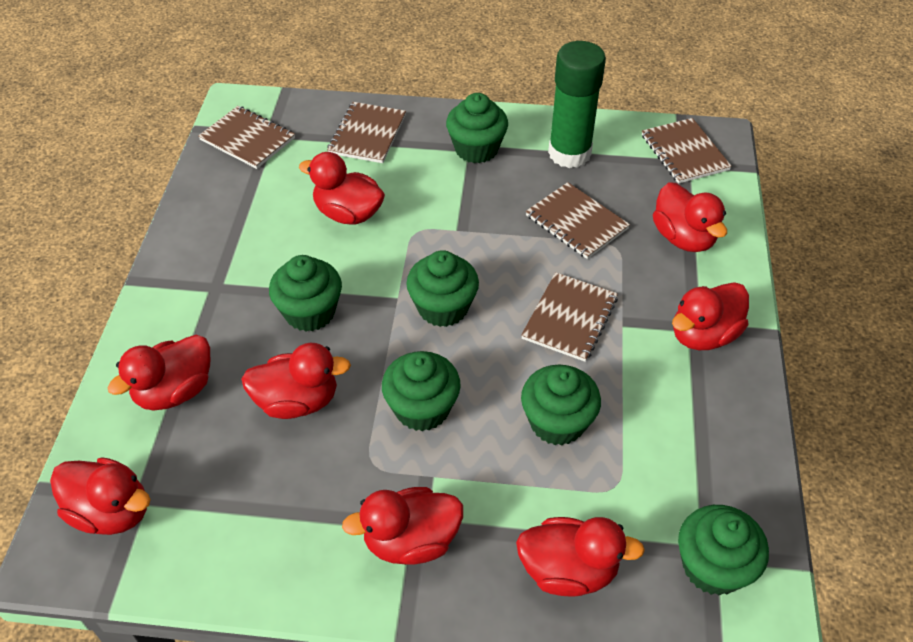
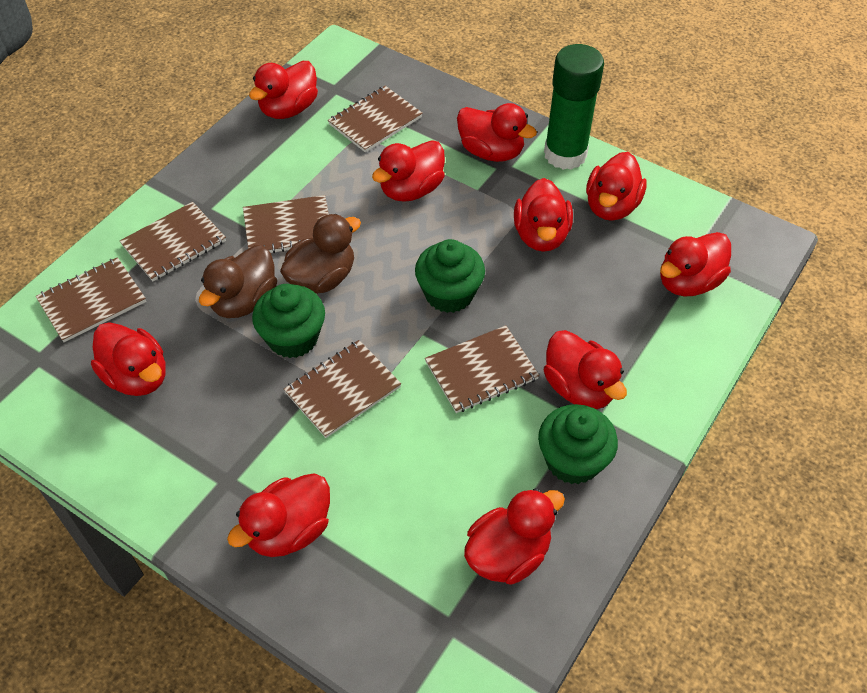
brown duck: none = 0 -> [199,245,277,318] [280,214,361,294] = 2
brown notebook: [198,106,295,169] [327,102,406,163] [521,272,618,362] [526,182,630,259] [642,118,732,184] = 5 -> [36,257,146,342] [120,202,226,281] [243,195,329,253] [284,340,401,438] [328,86,423,152] [425,325,540,413] = 6
green cupcake: [269,255,342,332] [382,351,461,431] [406,250,479,327] [446,93,508,163] [521,365,601,445] [678,505,769,596] = 6 -> [252,284,325,358] [415,239,485,313] [538,404,618,484] = 3
red duck: [50,457,151,535] [108,335,210,411] [241,343,351,419] [299,152,385,225] [342,487,463,565] [516,517,645,597] [653,182,727,252] [672,282,749,350] = 8 -> [91,322,166,396] [227,474,330,557] [249,61,318,119] [372,140,445,202] [457,103,537,162] [464,488,565,585] [514,178,573,252] [544,330,627,409] [586,152,647,221] [660,232,731,297] = 10

